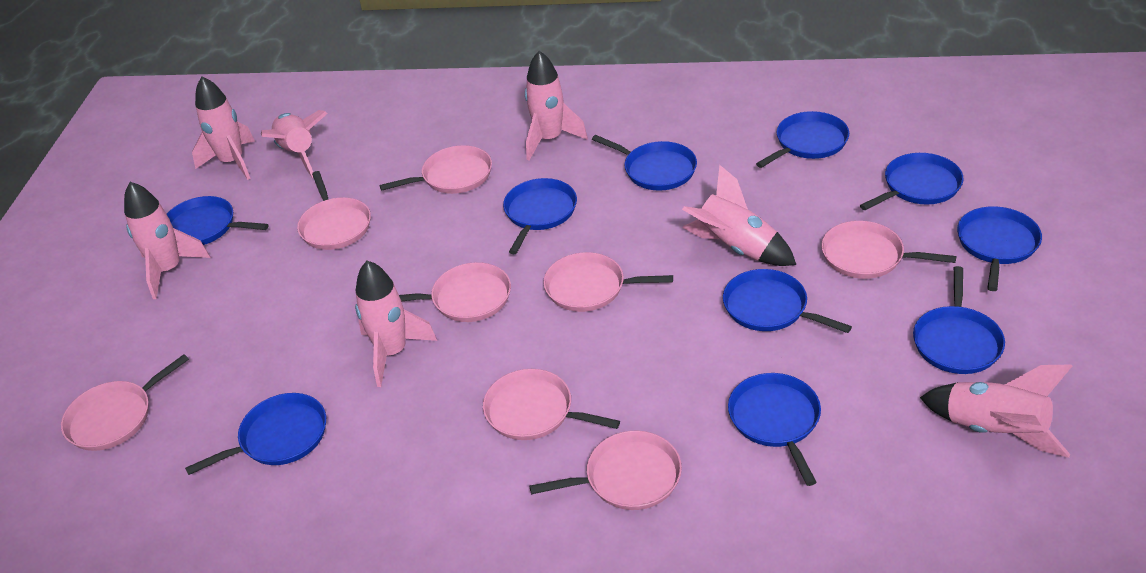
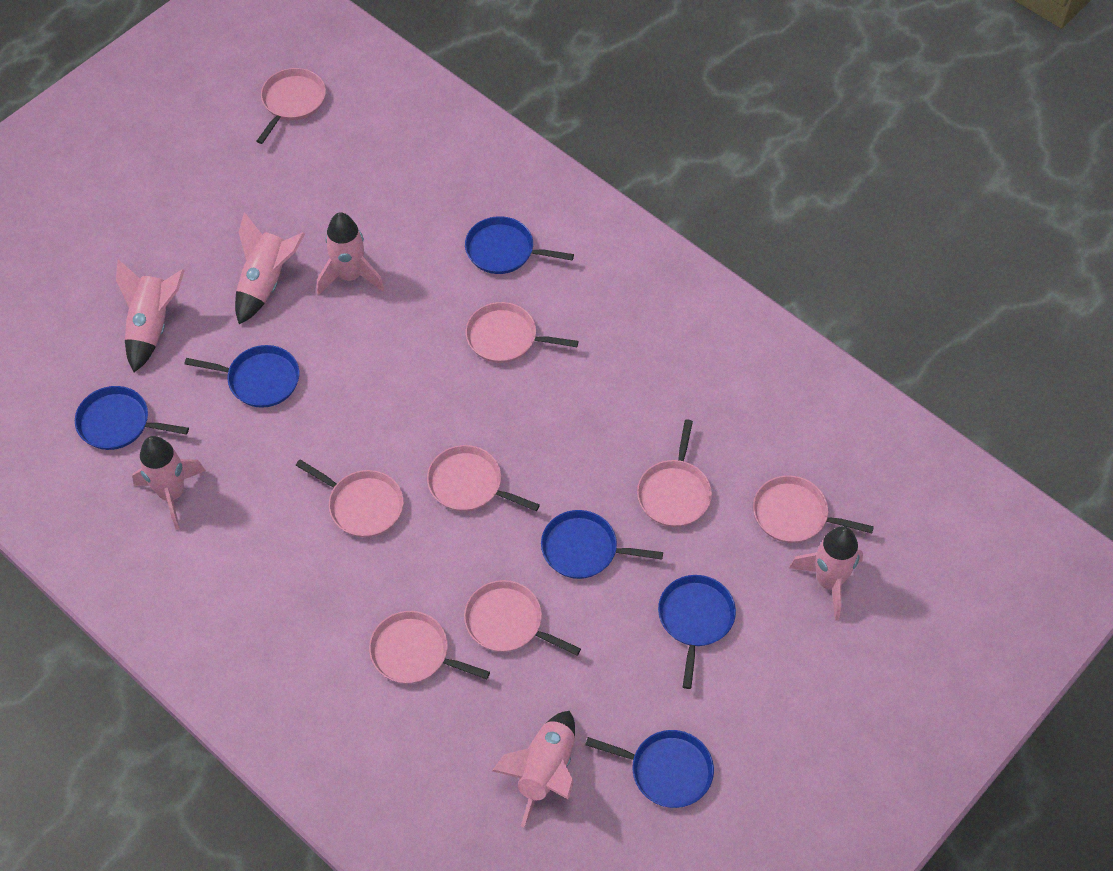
blue pan: [167,196,269,245] [185,393,326,475] [503,178,577,254] [592,135,697,191] [723,269,852,333] [728,373,821,486] [756,111,849,168] [860,153,964,210] [913,266,1005,374] [957,206,1042,291] = 10 -> [75,386,189,450] [185,345,299,408] [465,216,574,274] [541,510,663,579] [585,730,714,808] [658,575,736,689] = 6
pink rocket: [124,182,211,299] [192,76,255,180] [261,110,328,178] [355,261,437,387] [525,51,588,160] [682,165,796,266] [920,365,1072,458] = 7 -> [116,259,185,372] [132,436,206,530] [235,212,305,324] [317,212,384,295] [492,711,575,827] [789,526,863,621] = 6

